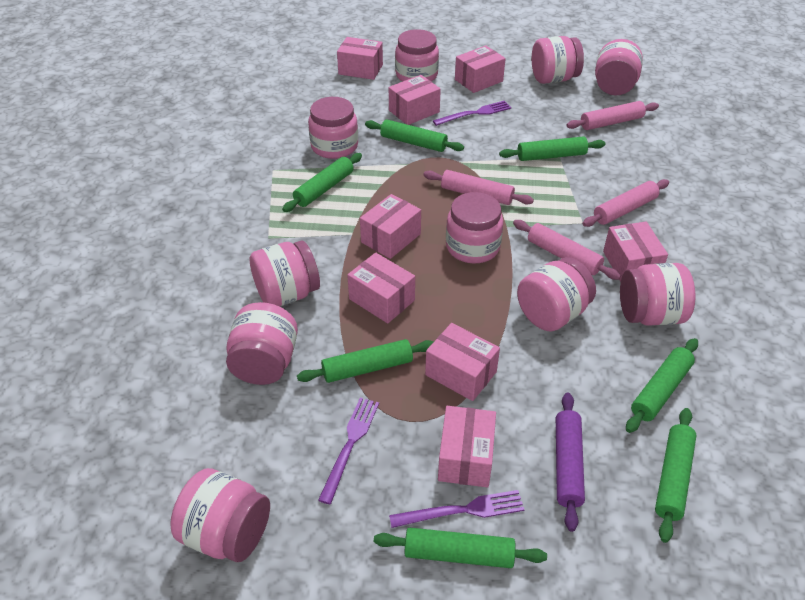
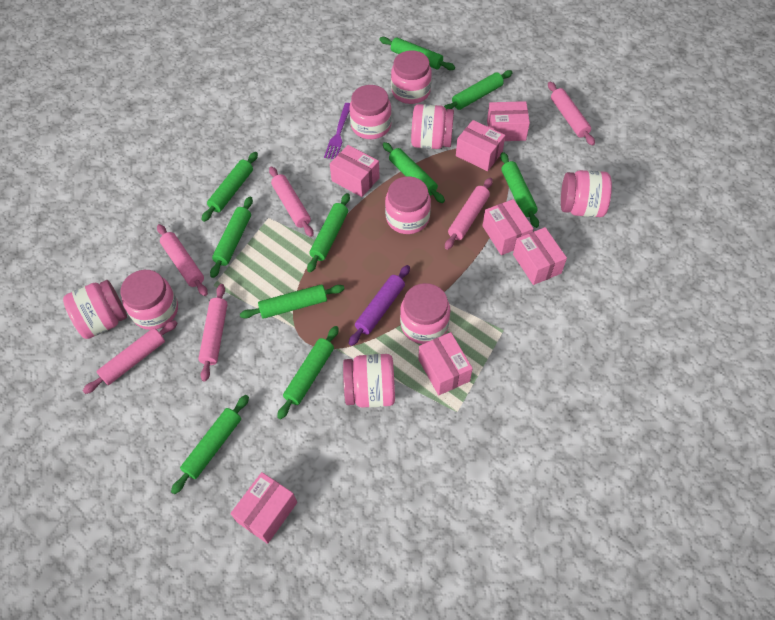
green rolling pin: [282,153,362,212] [297,339,434,383] [365,119,464,152] [374,528,547,568] [499,136,606,161] [626,338,698,433] [655,408,697,543] = 7 -> [171,395,249,494] [201,152,258,222] [210,196,253,278] [240,284,344,319] [277,326,339,419] [307,193,350,272] [379,37,455,70] [383,142,445,203] [444,70,513,110] [500,152,539,228] = 10
pink box: [337,37,383,80] [347,253,415,323] [360,194,421,259] [389,75,441,125] [425,323,500,401] [438,406,496,487] [455,45,506,93] [603,222,668,282] = 8 -> [230,472,297,544] [330,145,380,197] [418,332,473,395] [456,120,505,171] [483,199,533,255] [487,101,530,141] [513,227,567,285] = 7
pink jar: [170,468,270,562] [226,302,298,385] [249,240,320,306] [308,97,358,159] [395,29,439,82] [446,192,503,264] [517,257,596,331] [532,36,584,84] [595,39,643,95] [620,263,695,326] = 10 -> [63,280,127,339] [121,270,178,330] [343,354,395,408] [349,85,392,139] [385,176,431,234] [391,50,432,104] [400,283,450,344] [411,104,454,149] [561,170,612,217] = 9
pink rolling pin: [424,170,534,205] [513,220,621,280] [566,101,659,130] [582,179,669,227] = 4 -> [83,320,177,394] [157,224,208,296] [198,284,228,382] [269,167,313,237] [445,178,493,250] [548,82,595,146] = 6
purple fork: [318,398,379,504] [389,490,524,528] [433,101,511,126] = 3 -> [324,103,350,159] = 1

